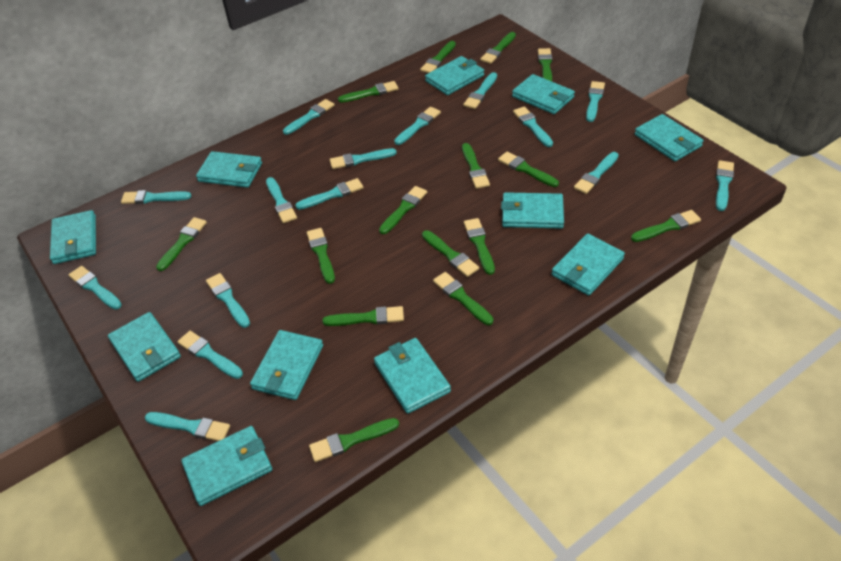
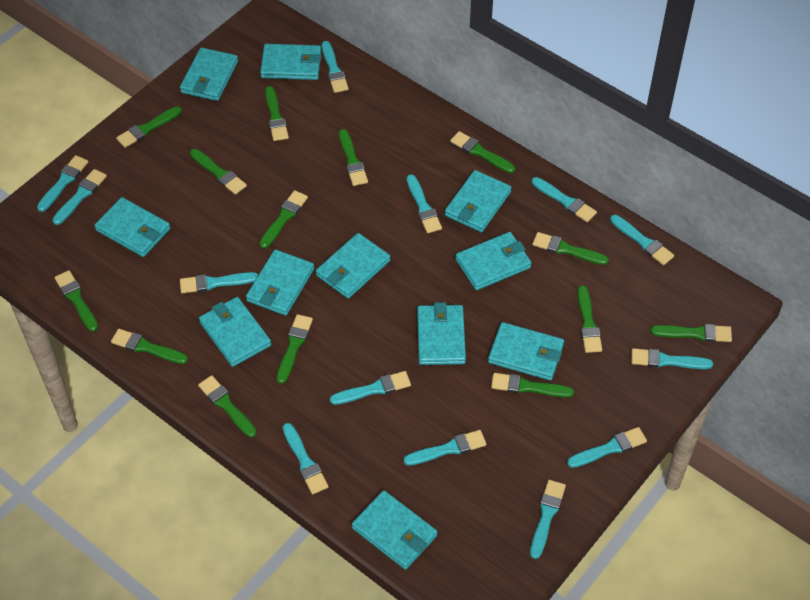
green brush: [156,217,207,271] [307,228,335,284] [309,418,399,462] [322,306,404,326] [338,81,398,103] [379,186,427,234] [420,41,456,73] [422,230,479,277] [433,272,493,325] [462,143,490,189] [464,218,495,275] [480,32,516,64] [498,152,559,187] [538,48,552,81] [631,210,701,242] = 15 -> [55,270,98,332] [111,329,188,364] [116,106,182,148] [190,149,247,195] [198,375,257,437] [259,190,308,248] [265,86,289,141] [277,314,313,384] [339,129,368,186] [450,131,515,173] [491,373,574,398] [532,232,609,265] [577,285,602,353] [651,324,732,342] = 14
turquoise brush: [69,266,122,310] [121,190,192,204] [145,412,230,441] [177,331,243,379] [206,273,250,328] [266,177,297,223] [283,99,335,135] [295,178,364,210] [330,148,397,169] [394,107,441,145] [463,72,497,109] [513,106,553,147] [574,152,619,194] [586,81,605,122] [716,160,734,211] = 15 -> [37,155,88,212] [52,169,107,225] [180,272,258,294] [283,423,329,494] [322,41,349,93] [330,371,411,405] [403,430,486,466] [407,174,442,233] [530,480,566,559] [532,177,597,222] [567,427,647,468] [610,215,674,265] [631,348,713,369] = 13

